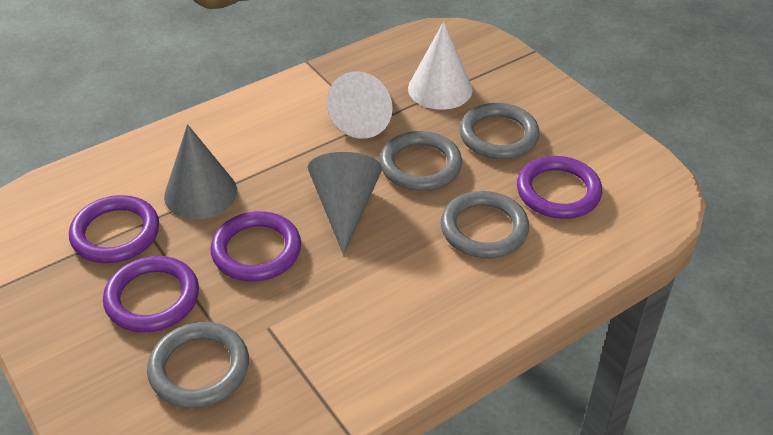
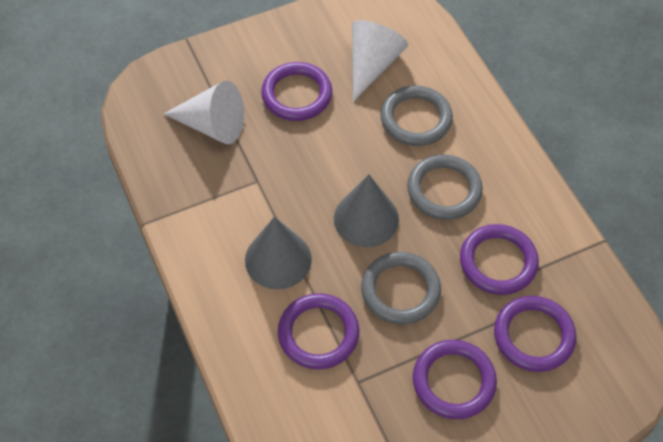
grey ring: [147,322,249,408] [380,131,462,191] [441,191,529,258] [459,103,540,159] = 4 -> [361,252,441,324] [380,86,453,146] [407,154,483,220] = 3
purple ring: [69,195,159,263] [103,256,199,333] [210,211,301,282] [517,156,602,219] = 4 -> [261,62,332,121] [278,293,360,369] [413,340,497,419] [460,224,539,295] [494,296,577,372] = 5

